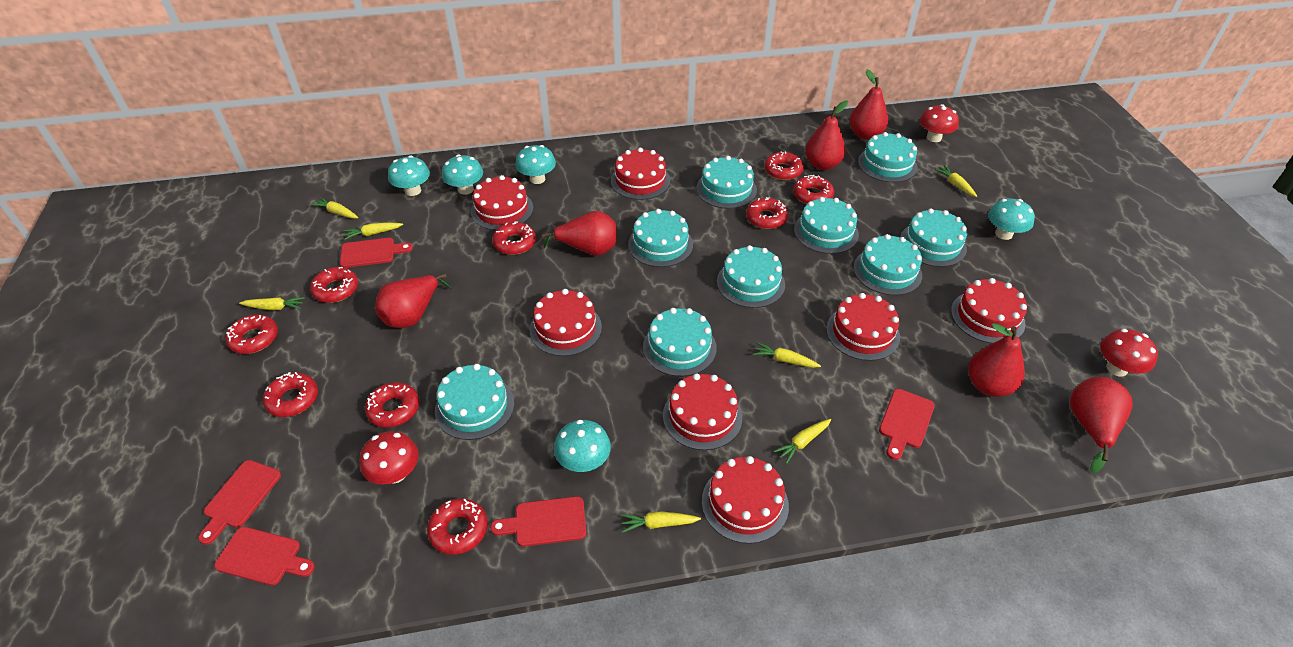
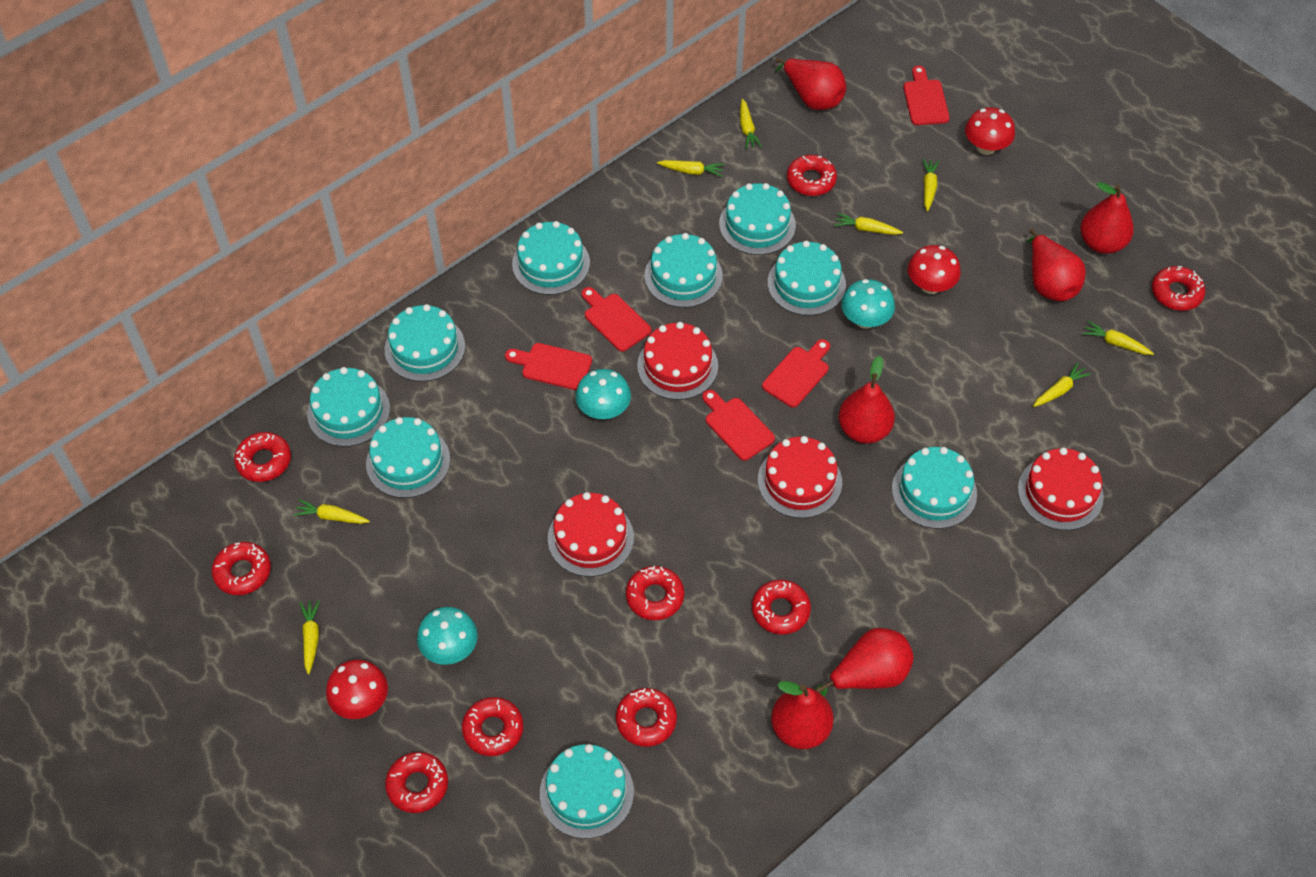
red cake: [471,175,533,230] [530,289,602,356] [611,148,670,200] [663,373,742,450] [702,456,789,544] [826,293,900,361] [951,278,1027,344] = 7 -> [548,492,634,577] [637,322,718,400] [758,436,842,518] [1018,447,1104,530] = 4
turquoise mushroom: [388,155,430,196] [442,154,483,195] [515,145,556,184] [554,420,611,472] [988,198,1035,240] = 5 -> [417,607,478,665] [576,369,631,419] [841,279,895,329] = 3
yellow carrot: [239,297,305,310] [311,197,358,219] [344,223,403,240] [621,511,701,533] [753,342,821,368] [773,419,831,464] [934,165,977,197] = 7 -> [293,499,370,524] [300,600,320,674] [657,160,724,177] [740,99,762,149] [834,213,903,235] [922,159,939,211] [1033,362,1091,407] [1082,321,1154,355] = 8

